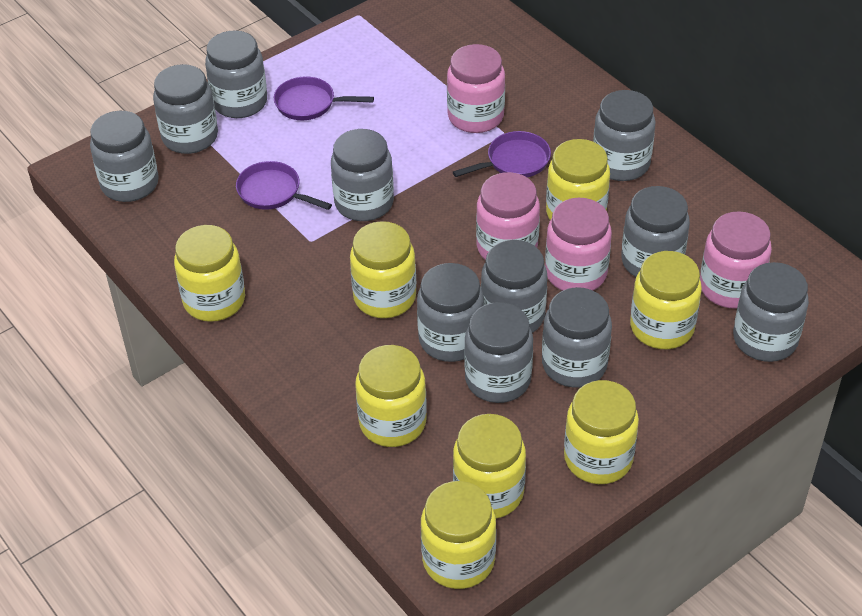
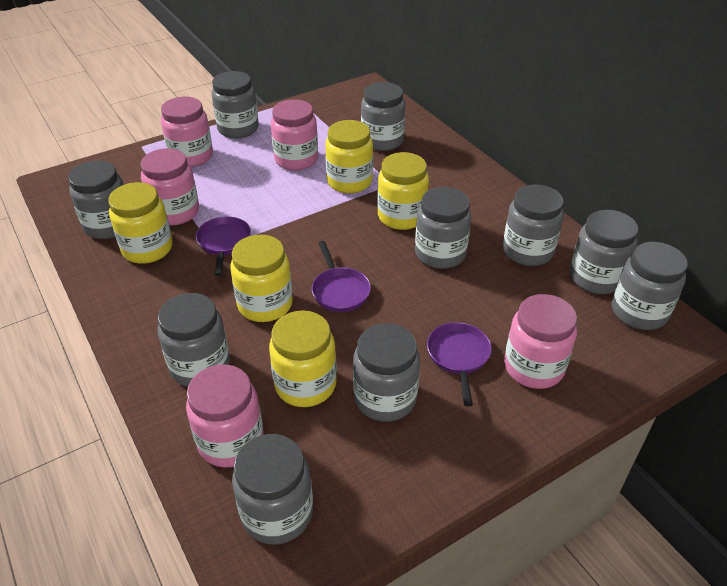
grey jar: [90,111,159,202] [153,64,218,154] [205,30,267,118] [331,129,394,221] [417,263,484,362] [464,302,533,403] [481,240,547,333] [542,287,612,387] [593,90,655,181] [621,186,690,277] [733,262,809,362] = 11 -> [68,160,124,239] [158,293,230,387] [211,71,259,138] [232,434,313,545] [353,323,420,422] [361,82,405,151] [415,187,471,269] [503,184,564,266] [570,210,638,294] [612,242,688,330] = 10
pink jar: [447,44,505,133] [476,172,540,260] [545,198,612,291] [700,211,772,309] = 4 -> [141,148,199,225] [161,97,213,167] [186,364,264,468] [271,99,318,170] [504,294,577,389] = 5
yellow jar: [174,225,245,322] [350,221,416,318] [355,345,427,447] [421,481,496,589] [453,414,526,518] [546,139,610,220] [564,380,639,484] [630,251,702,349] = 8 -> [108,182,173,264] [230,234,293,322] [269,310,337,407] [325,120,373,193] [378,152,429,230] = 5

